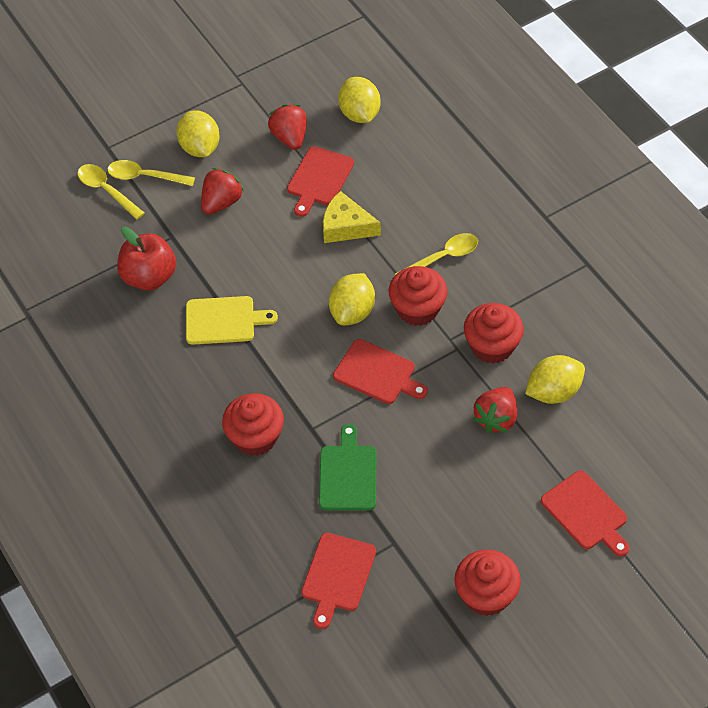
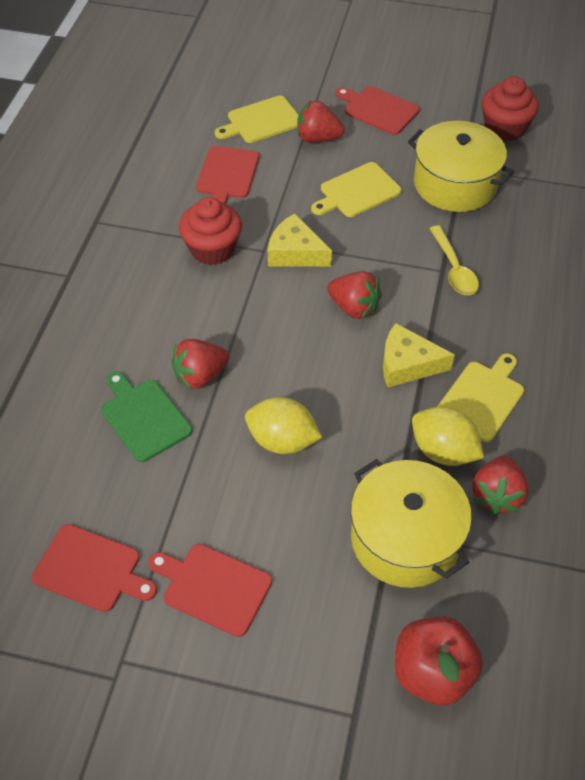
red cupcake: [222,393,284,456] [389,266,447,326] [454,549,521,616] [464,303,524,364] = 4 -> [179,197,242,265] [482,77,539,141] = 2
red strawberry: [201,168,244,214] [268,104,307,150] [473,387,517,433] = 3 -> [171,339,230,390] [297,101,345,143] [327,271,382,319] [472,455,529,515] = 4
yellow cheese: [323,191,381,243] = 1 -> [268,213,332,267] [383,323,455,387] = 2
yellow cutting board: [186,296,278,345] = 1 -> [215,96,299,143] [311,162,402,217] [437,354,524,442] = 3
yellow lemon: [176,110,220,157] [329,273,375,325] [338,77,380,123] [525,355,585,404] = 4 -> [245,397,323,454] [412,406,484,466] = 2
yellow pot: none = 0 -> [351,459,472,588] [408,121,514,212] = 2
yellow spoon: [77,164,145,220] [108,160,195,186] [395,233,478,275] = 3 -> [429,225,479,295] = 1

